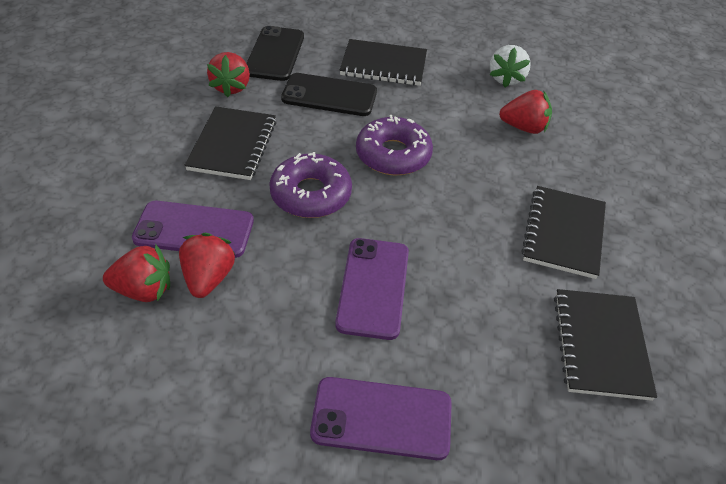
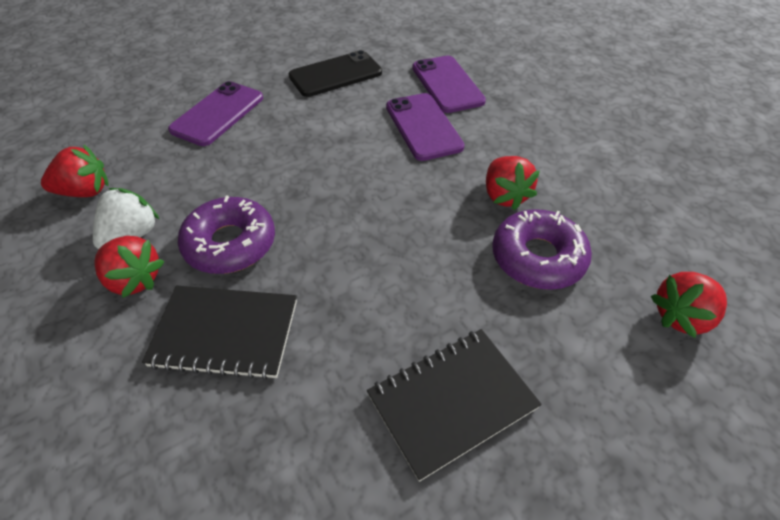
black notebook: [185,106,277,180] [340,39,427,86] [521,186,606,279] [554,289,657,401] = 4 -> [142,286,297,380] [367,329,542,482] = 2
black phone: [246,26,304,81] [281,73,377,116] = 2 -> [289,50,382,97] = 1

